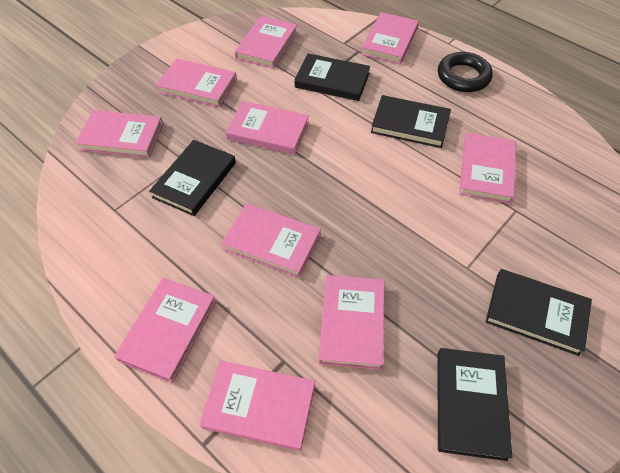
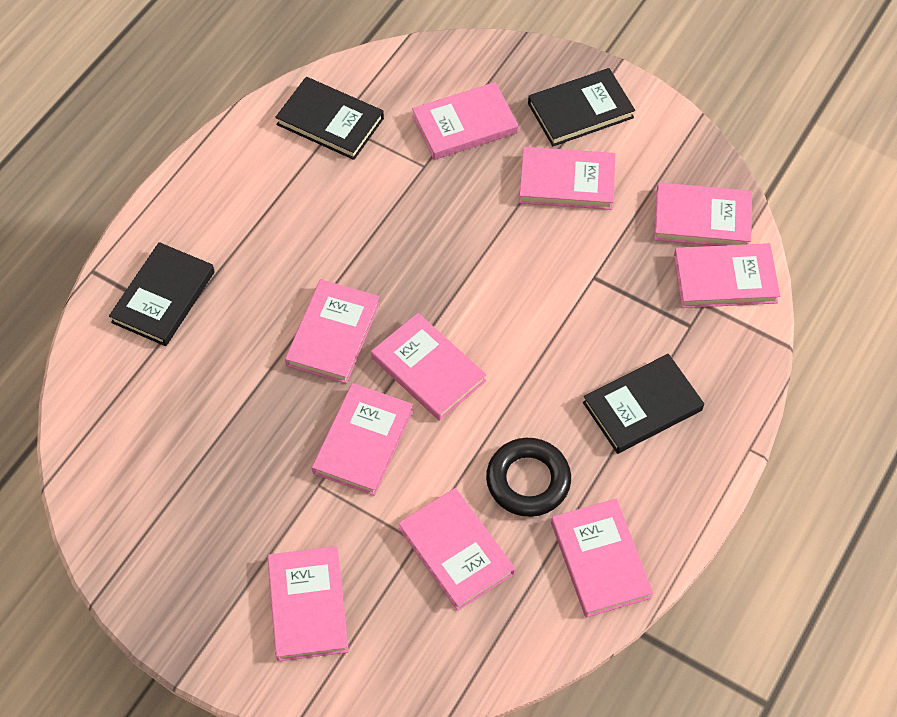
black book: [149,140,236,216] [295,53,370,101] [371,95,451,148] [437,348,512,461] [485,269,592,356] = 5 -> [109,242,215,346] [275,77,384,160] [528,68,635,146] [583,354,704,454] = 4

